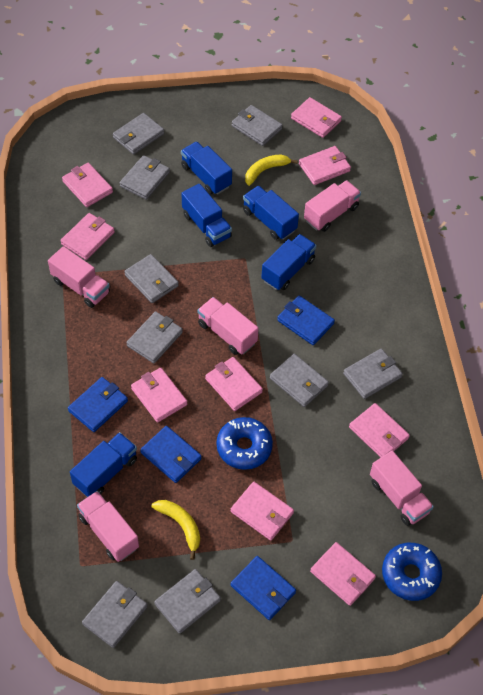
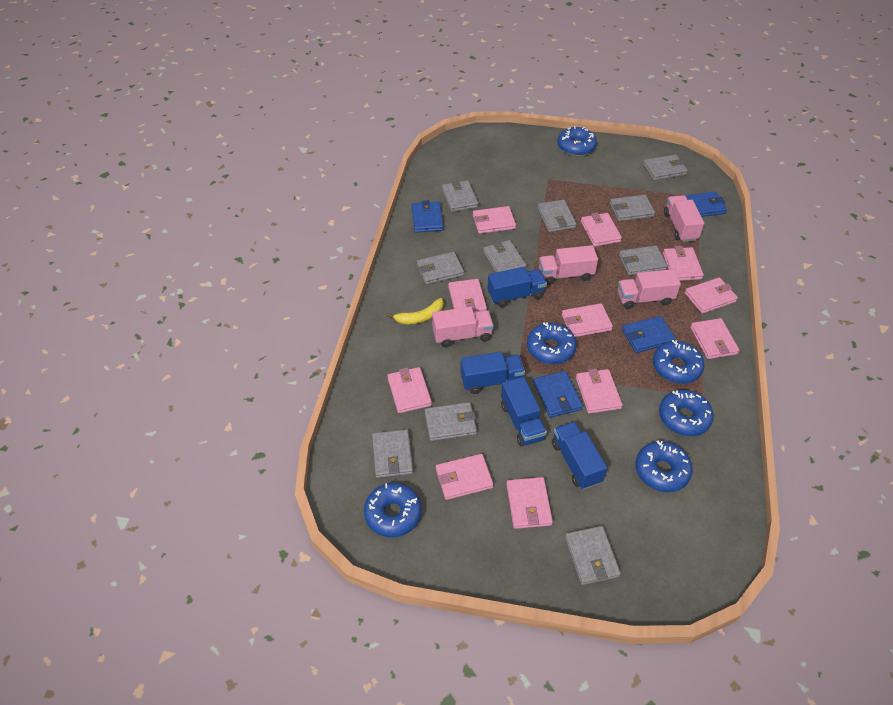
blue donut: [217,417,273,470] [382,543,442,601] = 2 -> [364,483,422,537] [527,322,577,364] [557,126,597,156] [636,440,693,492] [653,340,705,384] [659,390,714,436] = 6
blue truck: [70,432,137,497] [181,142,232,195] [181,184,232,247] [243,186,299,240] [261,234,317,290] = 5 -> [460,352,525,394] [487,267,547,307] [501,377,547,446] [552,422,608,489] = 4
grey wallet: [82,581,148,648] [113,113,164,155] [120,155,170,200] [124,254,179,303] [126,311,183,363] [154,569,221,634] [232,105,283,146] [270,354,329,407] [343,349,403,399] = 9 -> [372,429,413,478] [417,252,464,285] [424,402,477,441] [442,180,478,212] [483,240,527,272] [537,200,576,232] [565,526,621,585] [610,195,655,221] [619,245,667,275] [643,154,688,181] = 10
pink truck: [48,246,110,308] [77,491,139,562] [197,297,259,355] [304,180,361,232] [370,451,434,526] = 5 -> [432,307,494,347] [539,245,598,285] [618,269,681,309] [664,195,704,242] = 4
pink wallet: [60,213,115,260] [62,163,113,207] [131,368,187,423] [205,357,263,411] [231,482,294,541] [291,97,342,138] [299,146,351,185] [310,542,376,606] [349,403,410,458] = 9 -> [387,367,432,413] [436,454,493,500] [448,279,487,312] [473,206,516,234] [506,477,553,529] [562,303,613,337] [576,369,623,414] [581,213,622,247] [663,246,704,281] [685,277,738,314] [690,318,739,359] = 11
yellow banana: [152,500,200,560] [245,155,298,186] = 2 -> [387,298,444,324] = 1

